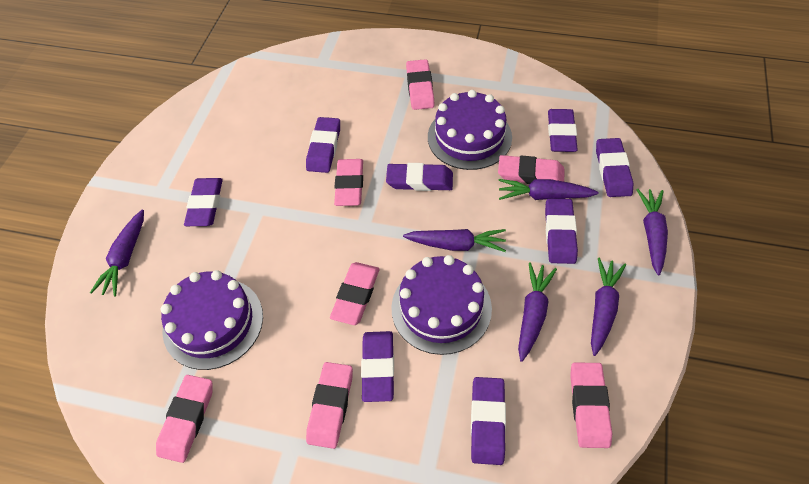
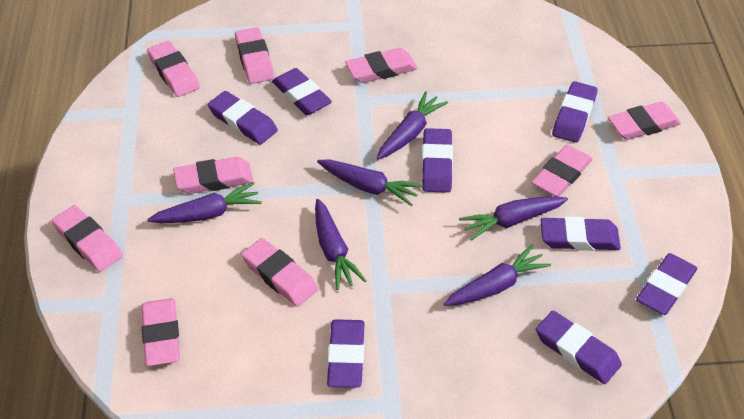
pink eraser: [156,375,213,463] [306,362,353,449] [330,262,379,325] [334,159,363,206] [406,59,435,110] [498,155,565,184] [570,363,612,448] = 7 -> [52,205,123,272] [142,298,180,366] [147,41,200,97] [173,157,253,194] [235,27,274,84] [241,238,318,307] [345,48,418,83] [531,145,592,197] [608,102,681,140] = 9
purple cake: [161,270,263,370] [391,255,492,355] [428,90,512,170] = 3 -> none = 0

